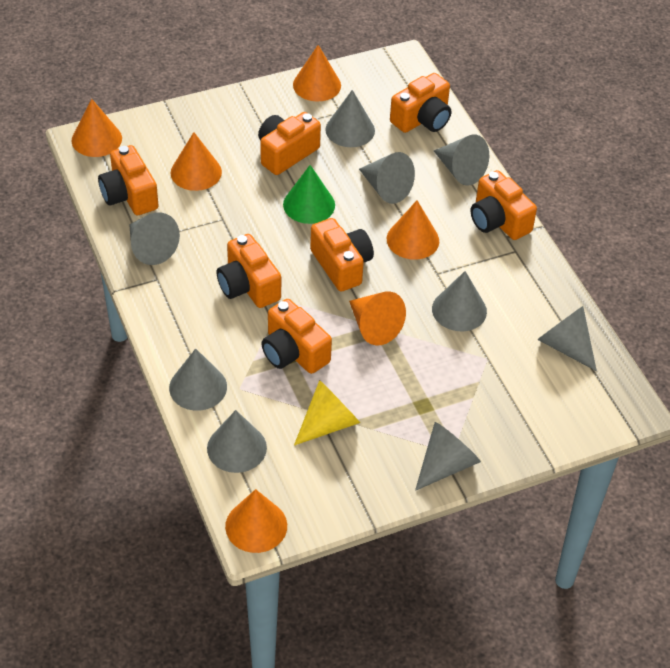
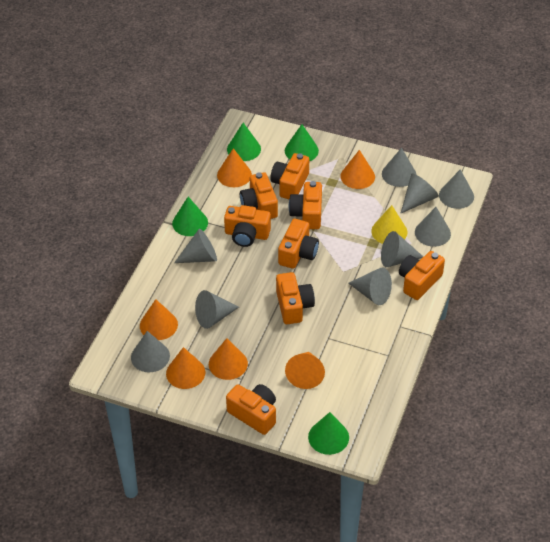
green cone: [283,165,335,224] = 1 -> [172,197,208,236] [227,123,261,161] [285,124,319,161] [308,412,349,455] = 4
orange camera: [98,145,159,215] [216,234,281,308] [258,112,321,175] [261,299,332,374] [310,218,374,292] [390,73,451,133] [471,170,537,240] = 7 -> [224,205,271,247] [226,384,276,435] [240,172,278,219] [271,153,309,199] [276,272,315,324] [278,219,319,269] [289,181,322,229] [399,251,445,300] = 8

